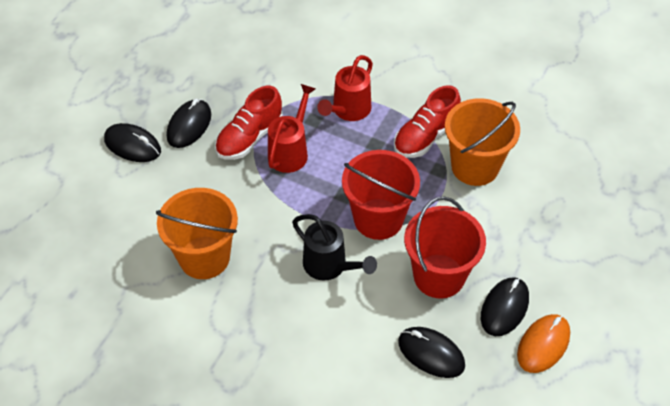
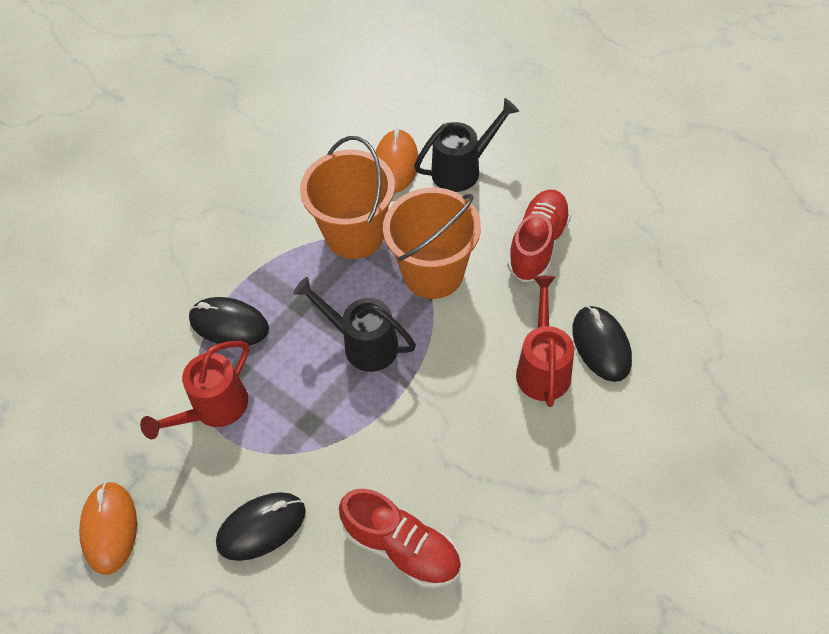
black mouse: [104,123,161,162] [167,99,211,148] [398,327,465,378] [481,277,529,336] = 4 -> [189,297,269,346] [216,492,306,561] [572,306,632,382] = 3
black watering can: [292,214,377,281] = 1 -> [293,277,416,372] [414,98,519,192] = 2
orange mouse: [517,314,570,373] = 1 -> [79,481,137,575] [375,129,418,193] = 2
red bucket: [342,150,420,240] [404,197,486,298] = 2 -> none = 0

